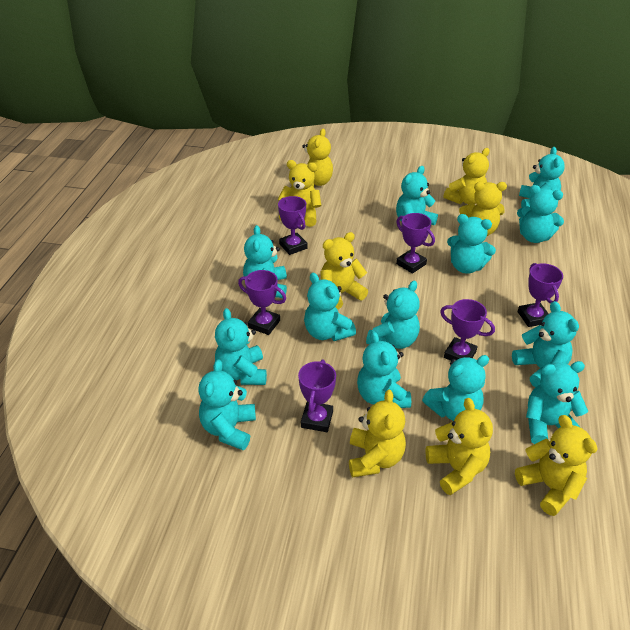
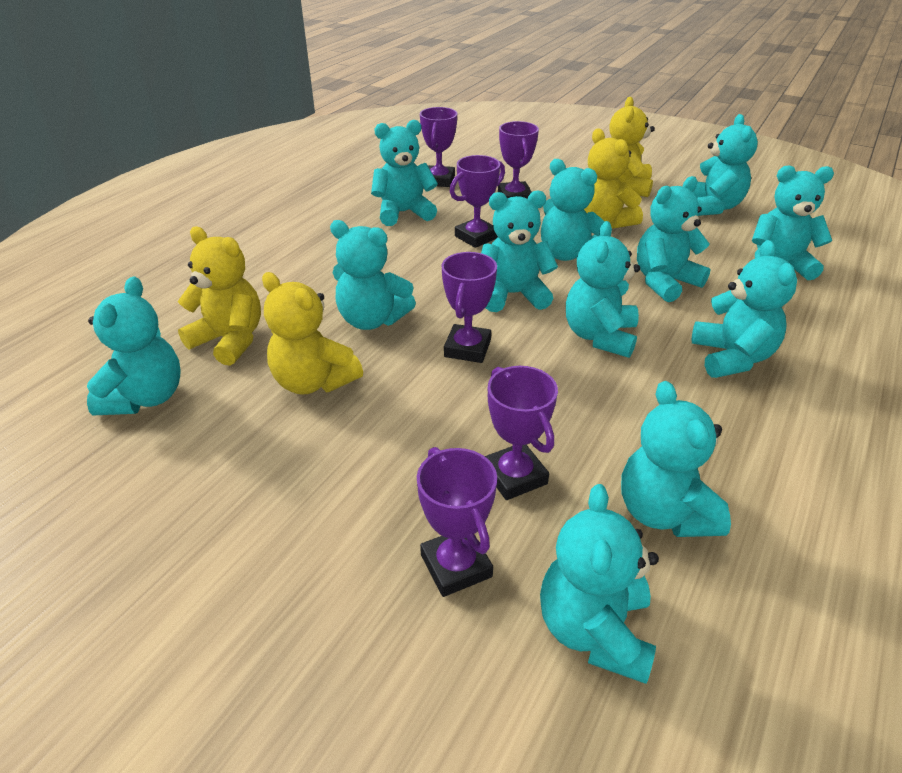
turquoise teddy bear: [198,360,256,450] [215,308,267,385] [243,225,287,298] [304,273,356,341] [357,331,411,408] [366,281,420,349] [396,166,438,225] [422,355,489,421] [447,214,496,274] [512,301,579,388] [517,185,564,243] [519,147,565,207] [526,361,588,444] = 13 -> [87,277,181,416] [330,220,416,330] [371,120,438,226] [481,191,558,312] [540,484,659,684] [541,159,605,261] [566,221,640,358] [621,381,731,537] [637,176,710,302] [692,240,797,378] [693,114,758,216] [752,165,834,280] = 12
yellow teddy bear: [278,160,321,227] [302,129,333,187] [320,232,368,309] [349,390,406,477] [425,398,493,495] [444,148,490,204] [459,182,507,236] [515,415,597,516] = 8 -> [178,227,261,366] [262,272,363,395] [584,129,643,229] [609,97,655,197] = 4

